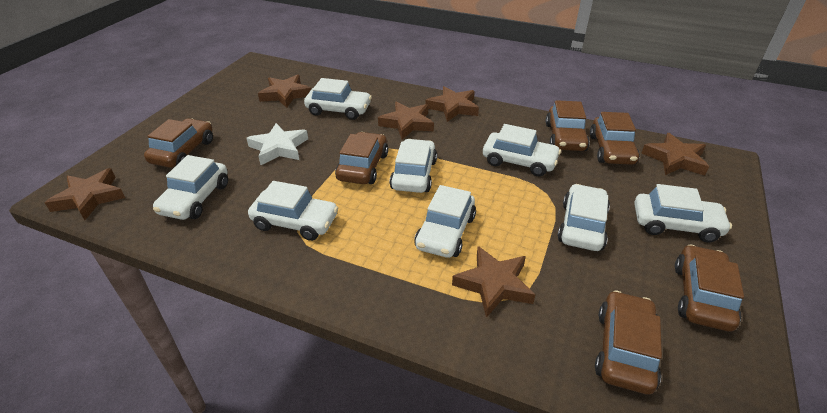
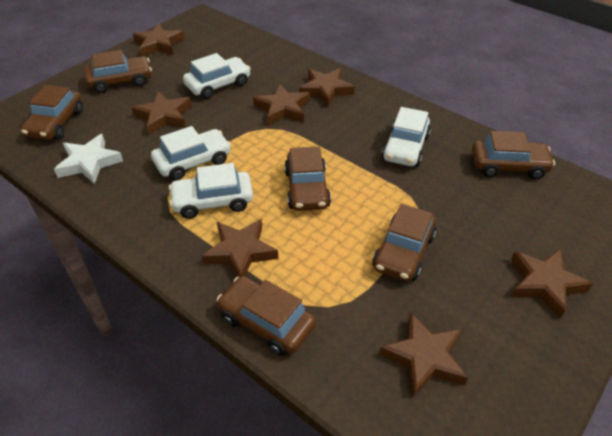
brown star: [44,168,125,220] [258,74,311,108] [378,101,434,139] [426,86,479,122] [452,246,536,318] [641,133,709,176] = 6 -> [132,91,191,134] [133,24,184,56] [201,219,278,277] [253,84,310,125] [299,68,355,107] [379,312,468,397] [511,249,593,319] = 7
white car: [153,155,228,220] [248,181,338,241] [304,78,372,120] [390,139,437,193] [414,185,476,258] [483,124,561,176] [557,184,610,251] [634,184,732,242] = 8 -> [151,126,231,181] [169,163,253,219] [183,53,251,99] [381,107,431,167] = 4

